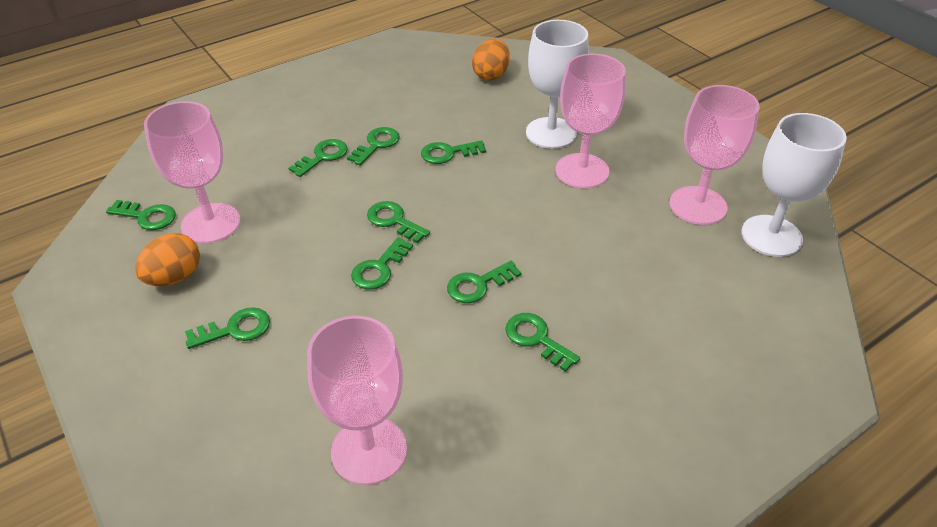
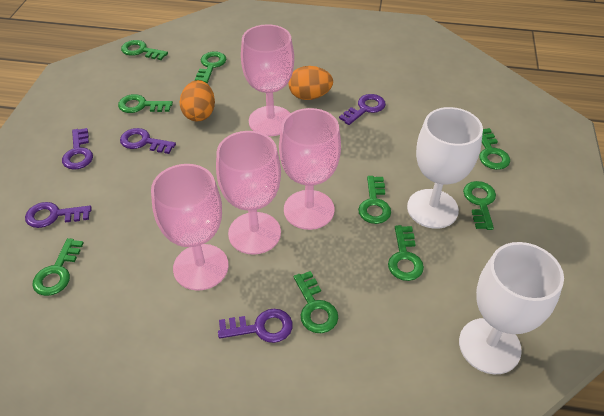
purple key: none = 0 -> [25,202,92,228] [62,128,93,170] [120,128,176,154] [218,309,293,343] [339,94,386,125] = 5

